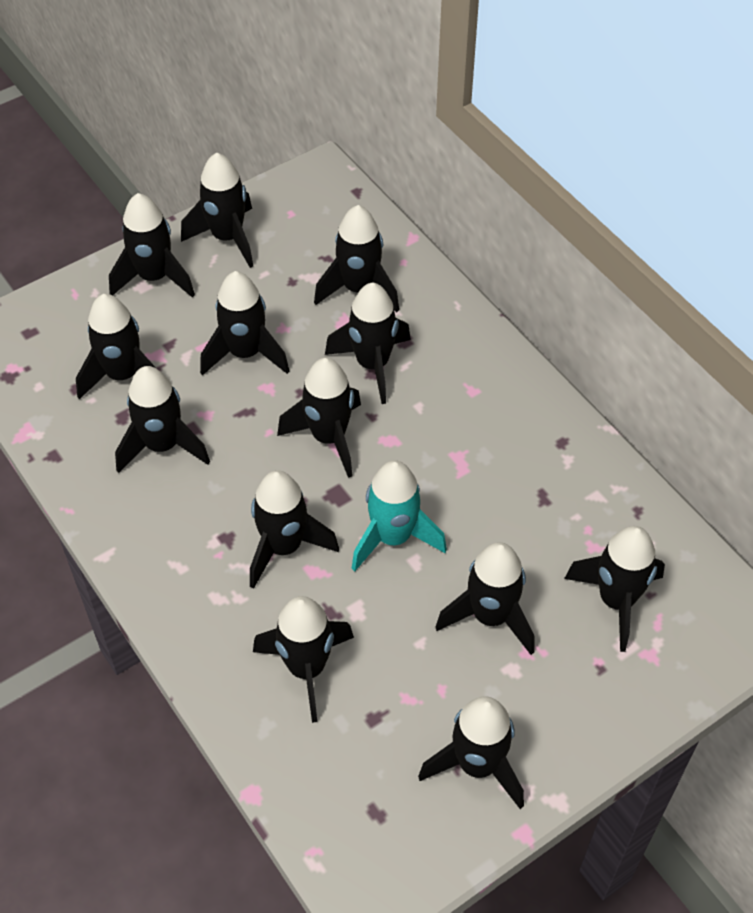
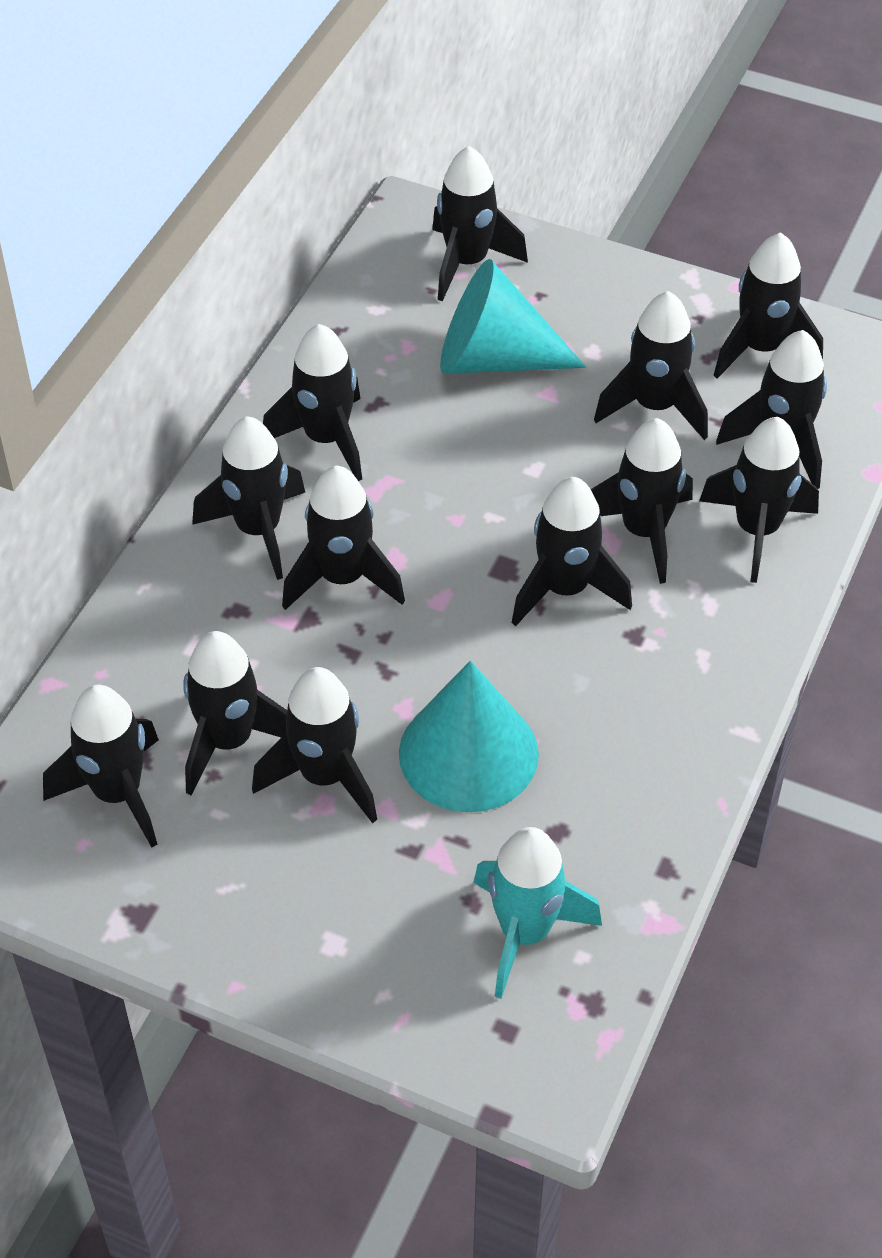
turquoise cone: none = 0 -> [399,661,539,812] [440,259,586,374] = 2

